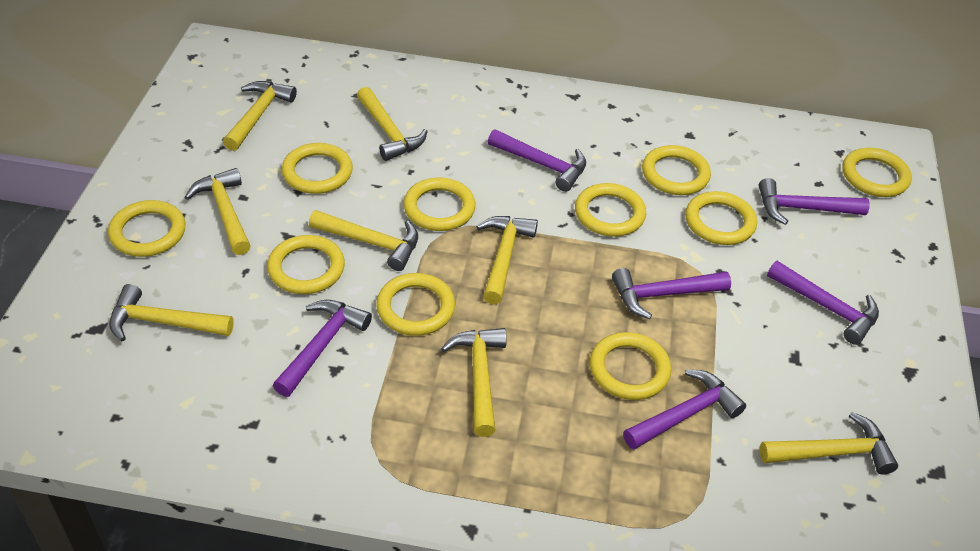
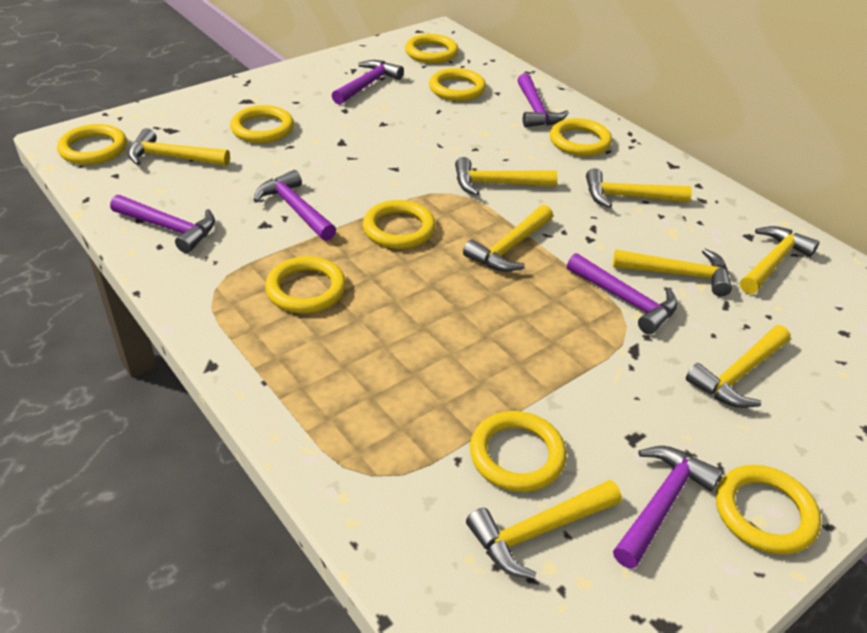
yellow ring: [108,200,186,257] [267,235,345,294] [282,143,353,194] [376,273,455,336] [403,177,476,231] [575,183,646,237] [590,332,671,400] [642,145,711,195] [685,191,757,245] [842,148,912,197] = 10 -> [57,124,127,165] [230,105,294,143] [265,256,346,313] [363,200,436,249] [405,34,458,63] [429,68,486,101] [470,411,567,492] [550,118,612,156] [716,465,821,555] = 9

